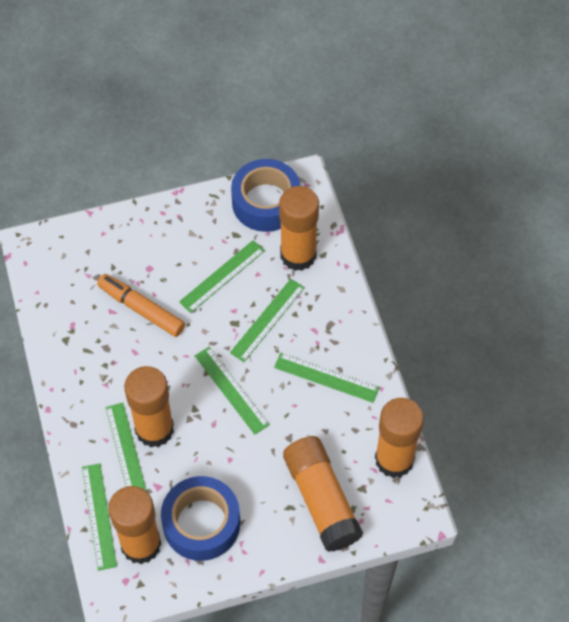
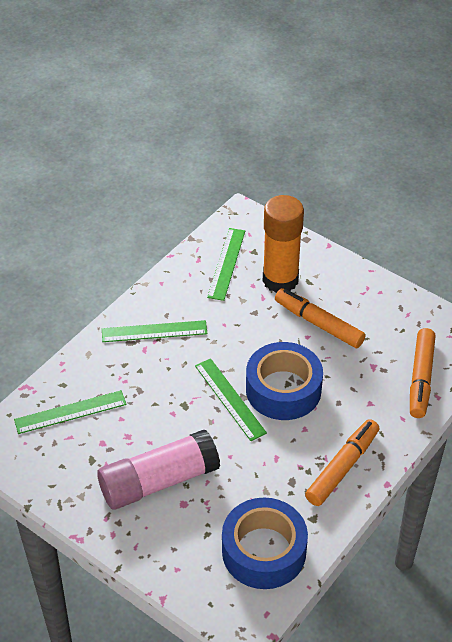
green ruler: [82,463,117,571] [105,403,147,491] [179,240,265,313] [195,347,270,435] [230,279,305,362] [274,353,379,403] = 6 -> [14,390,127,434] [102,320,207,342] [195,358,267,441] [207,228,245,301] = 4
orange glue stick: [108,486,161,564] [124,366,174,447] [279,186,319,271] [283,436,363,552] [375,398,424,478] = 5 -> [263,195,304,293] = 1
orange marker: [97,274,185,337] = 1 -> [275,288,366,348] [305,419,379,506] [410,328,436,418] = 3
pink glue stick: none = 0 -> [97,430,220,510] = 1

